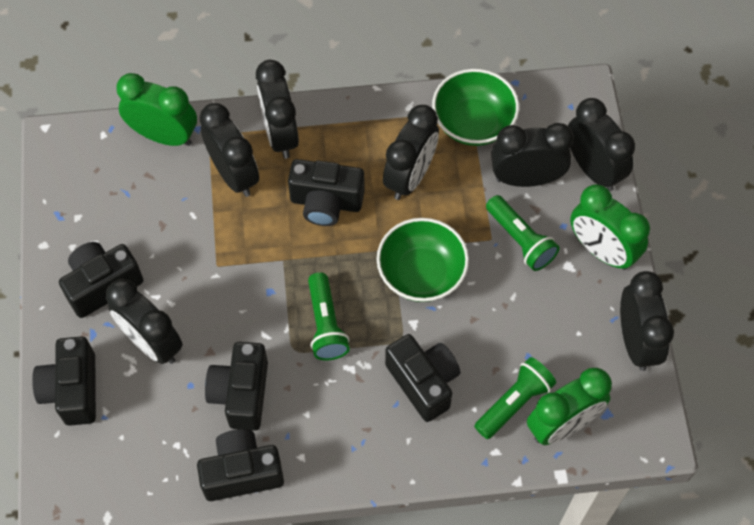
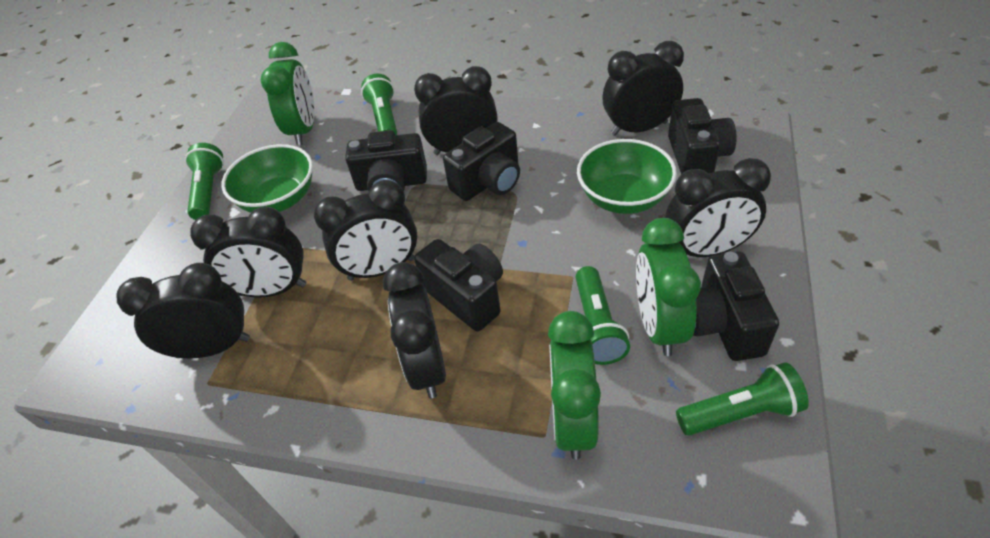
black camera: [32,336,96,426] [59,242,143,318] [197,429,284,501] [205,342,268,431] [288,159,365,226] [385,334,460,422] = 6 -> [345,130,427,191] [414,239,503,331] [443,122,520,201] [668,98,737,174] [693,251,779,361] = 5
green flashlight: [308,272,350,360] [474,357,556,439] [486,195,559,271] = 3 -> [185,143,224,220] [361,74,397,135] [576,266,630,365] [676,362,809,436] = 4

